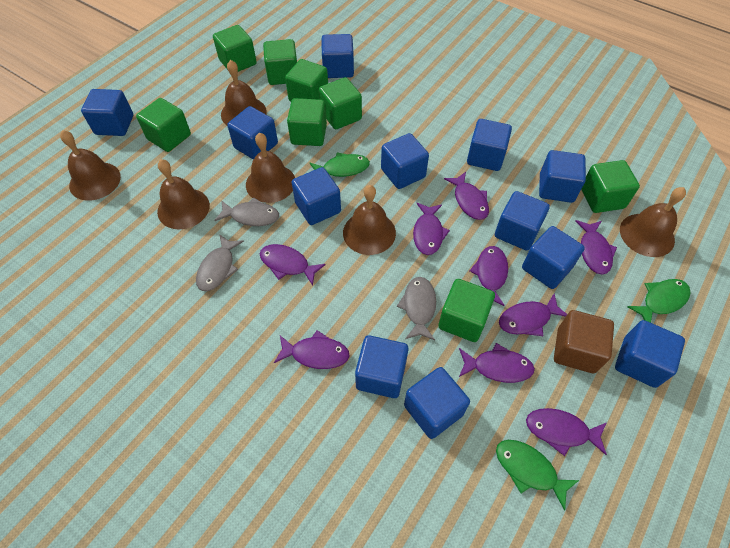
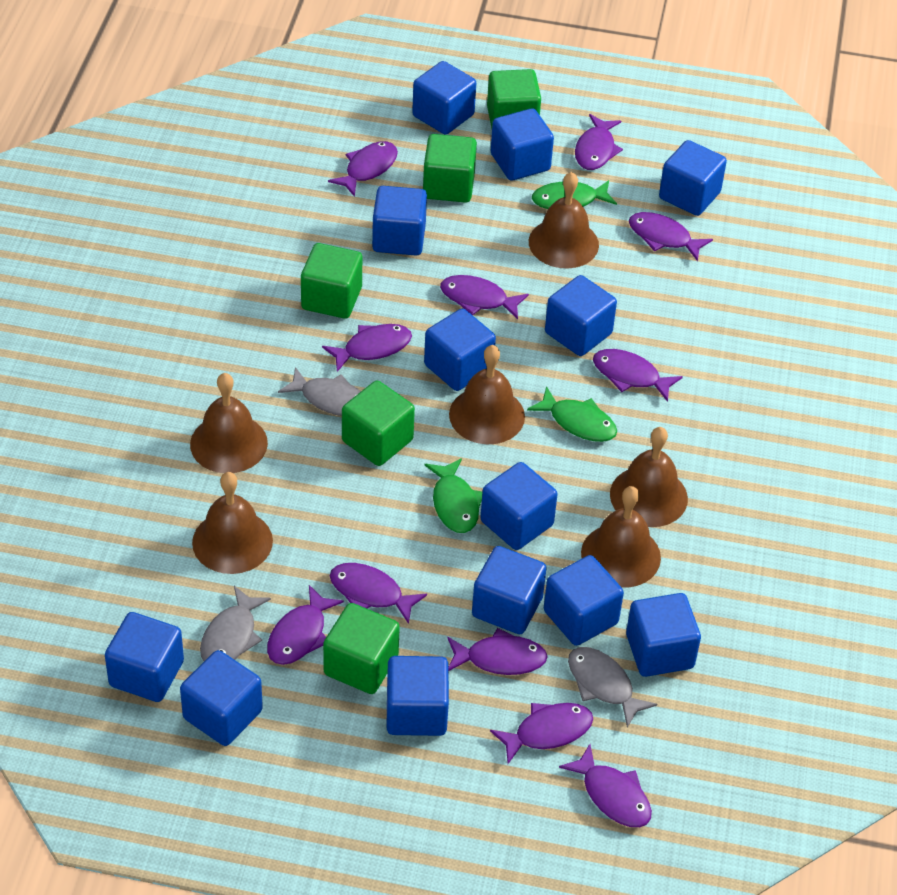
blue cube: [81,89,133,136] [227,106,278,160] [292,167,341,225] [321,34,354,78] [355,335,408,398] [381,133,429,189] [404,367,470,439] [467,119,512,171] [495,191,550,251] [522,226,585,289] [539,150,586,203] [615,320,685,388] = 12 -> [105,612,184,702] [180,650,263,746] [372,186,427,256] [386,656,449,736] [412,61,476,135] [424,309,496,391] [472,546,547,634] [480,462,558,550] [491,108,554,181] [544,555,624,646] [545,275,617,356] [626,593,701,677] [659,140,727,216] = 13
brown cube: [554,310,614,373] = 1 -> none = 0
green cube: [136,98,191,152] [213,25,257,72] [263,39,297,85] [285,59,328,102] [287,98,327,146] [319,77,362,129] [438,279,495,342] [581,160,640,213] = 8 -> [301,243,362,319] [323,603,400,694] [342,381,415,466] [423,134,477,203] [487,69,541,128] = 5
purple fish: [260,244,326,286] [274,330,349,369] [413,203,450,255] [444,172,489,220] [459,343,535,383] [470,246,508,306] [499,293,567,336] [526,408,607,456] [576,220,617,274] = 9 -> [267,585,344,665] [322,324,412,372] [328,141,398,197] [330,563,427,624] [440,275,529,319] [447,628,548,675] [490,703,593,764] [559,744,652,827] [575,114,623,170] [593,349,683,402] [629,212,713,262] = 11

